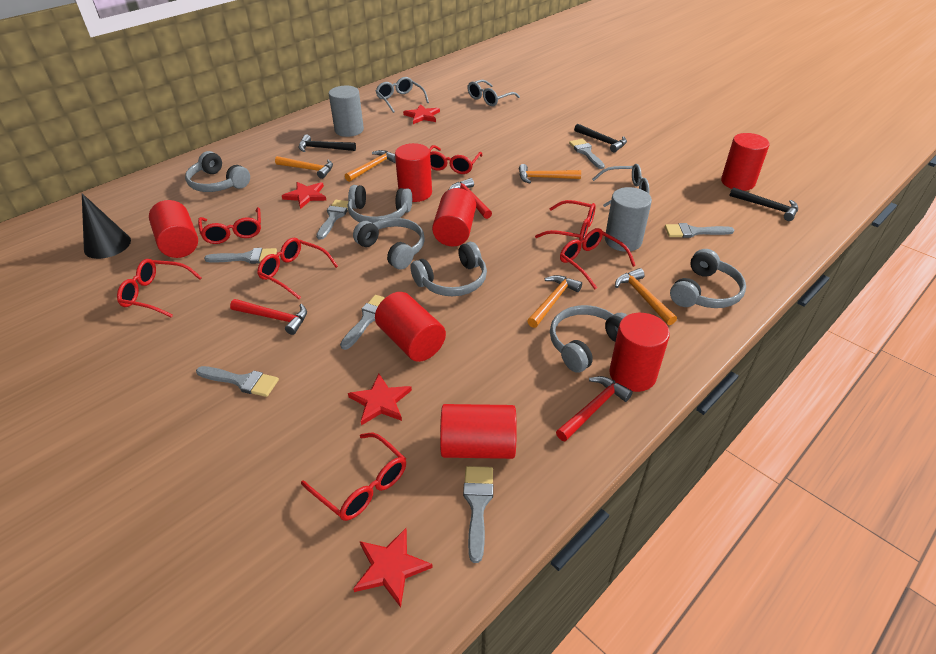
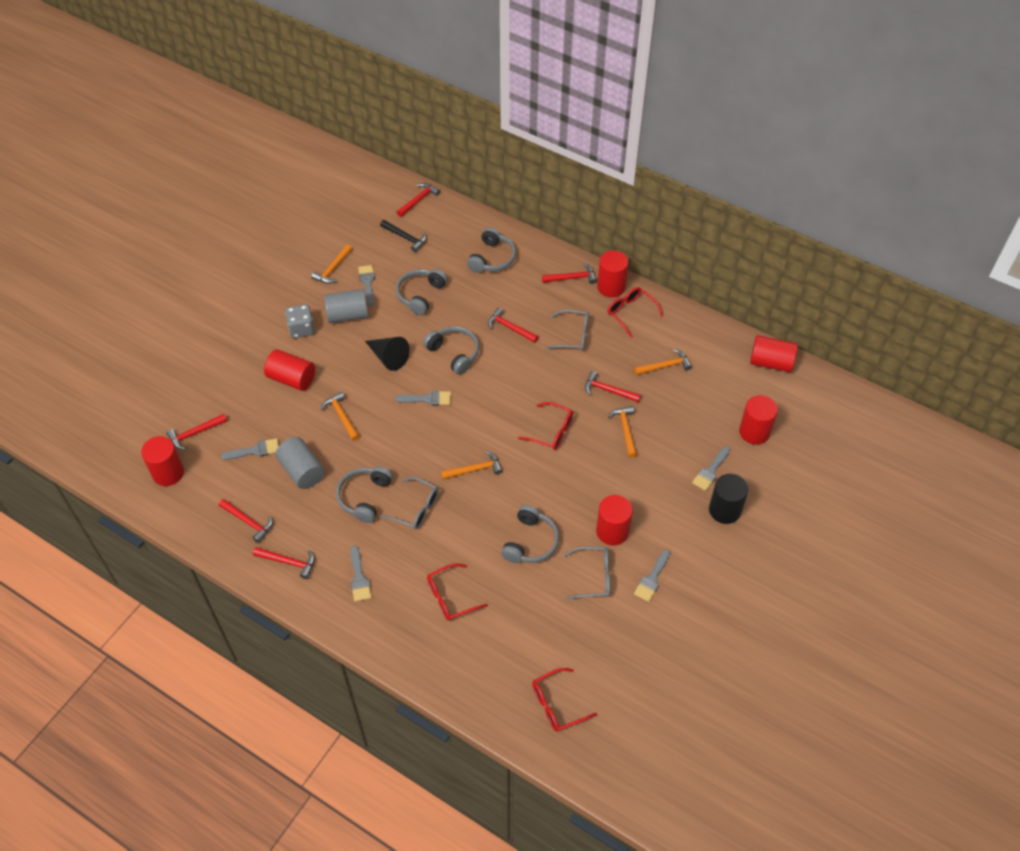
black cylinder: none = 0 -> [709,474,748,524] = 1
black hammer: [299,134,356,152] [574,124,627,152] [729,187,798,221] = 3 -> [380,220,427,252] = 1
grey brush: [196,366,279,397] [204,248,277,264] [316,200,349,240] [340,295,385,350] [463,466,493,563] [569,139,605,169] [665,223,734,238] = 7 -> [221,438,279,460] [351,546,372,602] [358,265,375,306] [395,391,451,406] [634,549,670,602] [692,446,730,491] = 6
grey dice: none = 0 -> [285,304,315,338] = 1
grey headphones: [185,151,250,192] [348,185,412,223] [353,218,425,270] [410,242,487,296] [550,305,627,373] [670,249,746,308] = 6 -> [336,466,393,523] [396,269,448,315] [423,326,479,375] [467,227,516,273] [501,505,559,563] = 5
red cylinder: [149,200,198,258] [375,292,446,362] [395,143,432,202] [432,188,476,246] [440,404,517,459] [609,313,670,392] [721,133,769,191] = 7 -> [141,436,184,486] [264,349,315,391] [596,495,633,545] [597,250,629,297] [739,395,778,445] [750,335,798,372] = 6
red glasses: [117,259,202,318] [198,207,261,244] [257,238,338,299] [301,433,406,521] [429,145,483,174] [535,200,596,241] [560,228,636,289] = 7 -> [427,563,488,621] [518,402,573,450] [532,668,597,732] [607,287,663,338] = 4
red hammer: [230,299,307,335] [449,178,492,219] [556,376,633,442] = 3 -> [166,414,227,449] [219,499,273,543] [253,547,315,579] [397,183,440,217] [488,307,539,343] [542,263,597,284] [585,371,641,402] = 7
red star: [282,182,327,209] [348,374,412,426] [353,528,433,607] [403,104,440,124] = 4 -> none = 0

